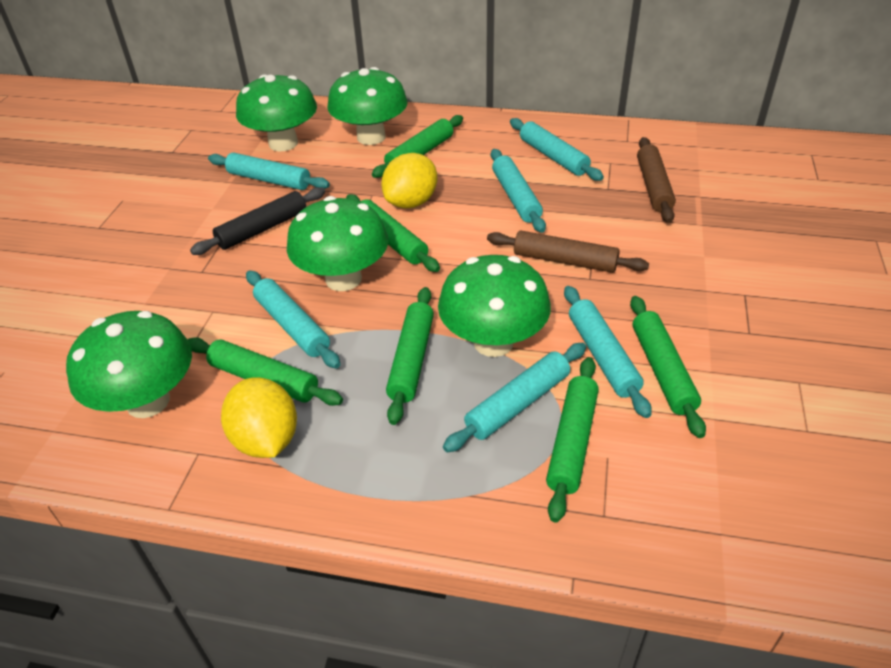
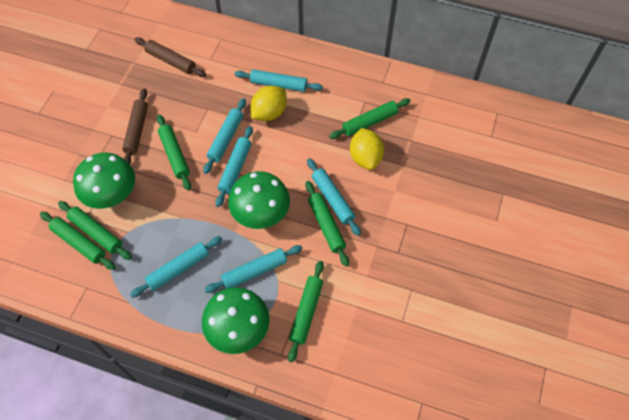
black rolling pin: [190,187,325,255] = 1 -> none = 0
green mushroom: [66,311,192,418] [236,74,317,151] [287,196,389,291] [327,67,408,145] [438,255,551,357] = 5 -> [73,153,135,209] [202,287,270,354] [228,171,290,229] = 3

